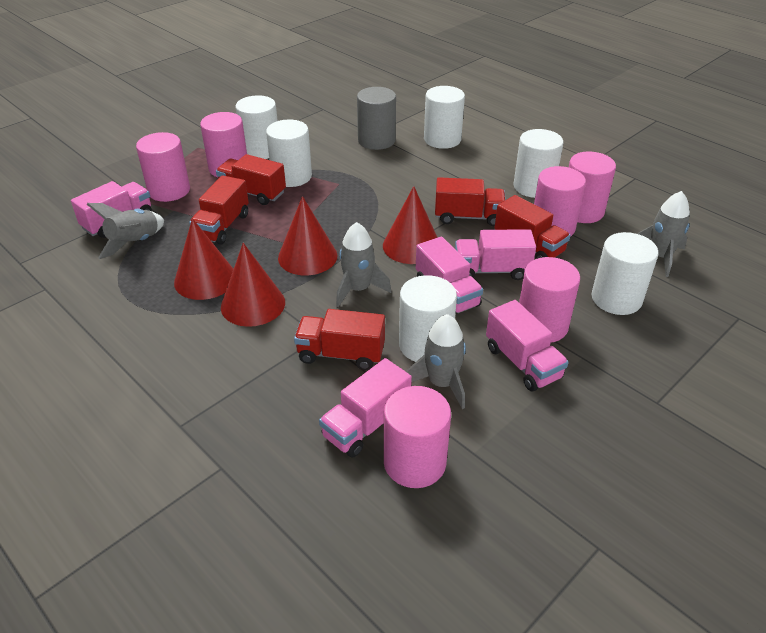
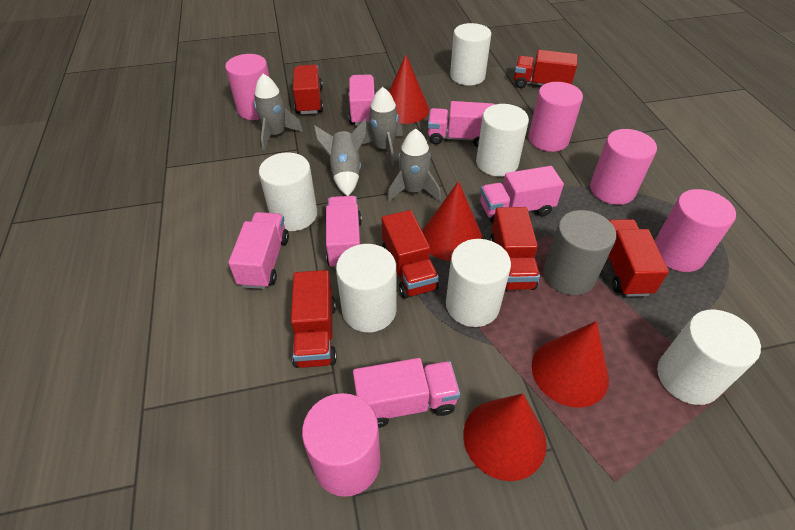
pink cylinder: [136,132,190,202] [200,112,247,177] [384,386,451,488] [519,257,580,343] [534,166,586,237] [569,151,616,223] = 6 -> [225,54,270,120] [302,393,381,497] [528,82,583,152] [590,129,657,205] [655,189,736,272] = 5
pink truck: [71,181,152,238] [319,358,412,458] [416,237,483,315] [455,229,536,280] [486,300,569,392] = 5 -> [228,212,289,289] [326,196,362,269] [349,74,376,126] [353,358,460,428] [428,101,495,147] [480,166,564,224] = 6
red truck: [189,175,249,245] [216,154,286,205] [294,309,385,370] [435,177,506,226] [495,195,570,259] = 5 -> [291,270,337,368] [293,65,323,114] [382,210,439,298] [490,207,540,290] [514,50,577,88] [608,219,669,297] = 6

